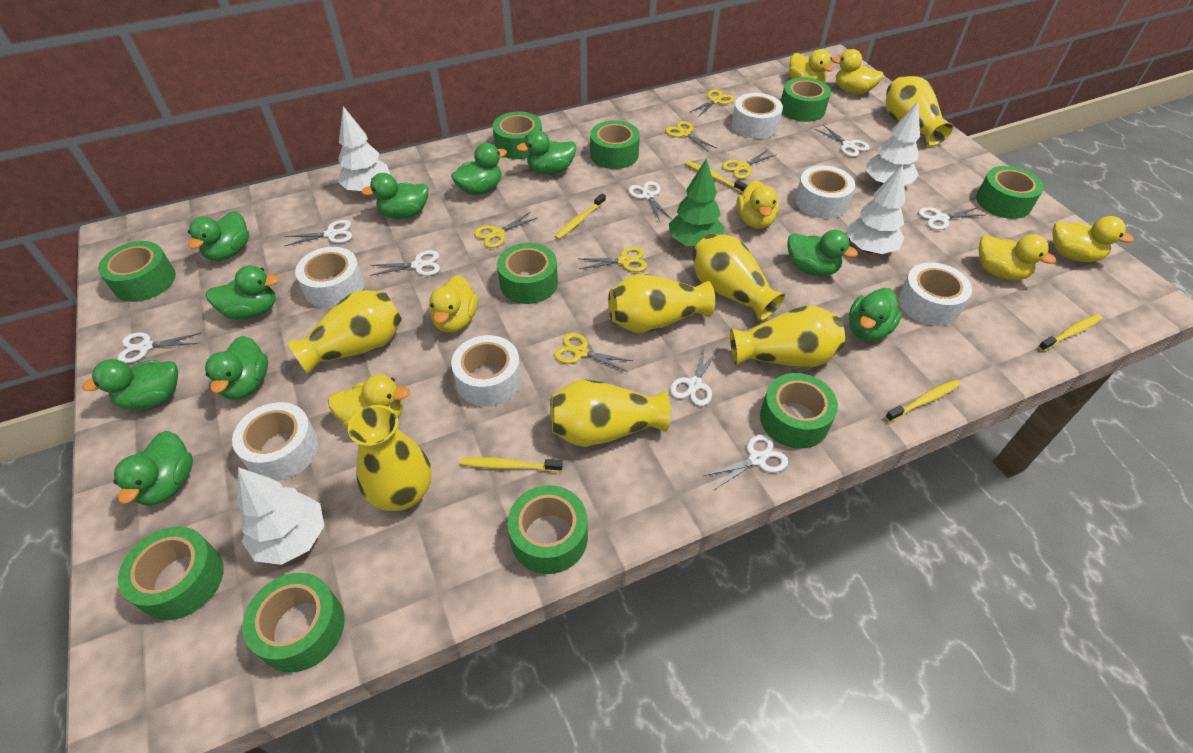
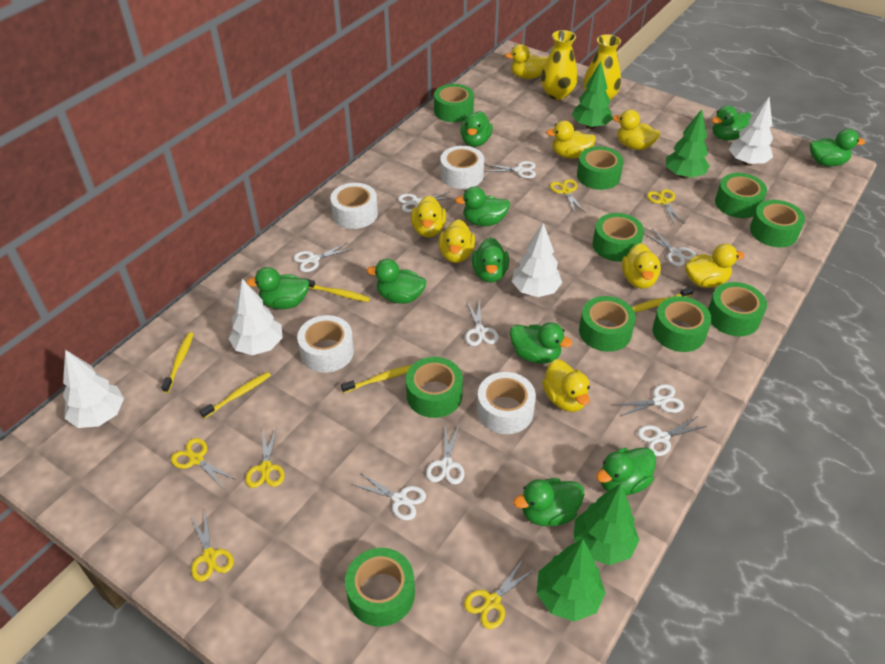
green tree: [669,159,725,247] = 1 -> [537,539,606,622] [572,61,612,129] [573,483,639,565] [666,109,710,179] = 4
white scissors: [117,332,201,363] [284,220,352,246] [370,250,440,276] [628,181,671,221] [670,345,720,406] [703,434,788,490] [814,125,870,157] [918,207,984,230] = 8 -> [293,243,352,272] [352,473,426,521] [398,192,451,212] [426,425,465,484] [465,301,499,346] [484,161,536,179] [616,384,684,417] [637,416,707,456] [644,228,696,266] = 9
white tape: [232,402,319,481] [295,247,364,308] [451,335,522,406] [732,93,783,139] [795,166,855,219] [898,262,972,326] = 6 -> [297,315,354,373] [330,183,378,229] [440,146,484,189] [477,372,536,434] = 4
yellow duck: [328,374,410,429] [429,275,478,333] [736,180,779,229] [789,49,834,82] [832,49,884,94] [978,234,1056,281] [1053,216,1134,262] = 7 -> [411,195,446,237] [439,219,475,263] [504,44,548,79] [542,359,590,412] [546,121,596,159] [612,110,660,150] [622,243,661,289] [685,244,744,288] = 8
yellow vase: [287,290,402,374] [348,405,432,511] [550,380,671,447] [608,274,715,333] [692,234,785,321] [730,306,845,367] [886,76,954,146] = 7 -> [541,30,578,100] [583,34,621,100] = 2

